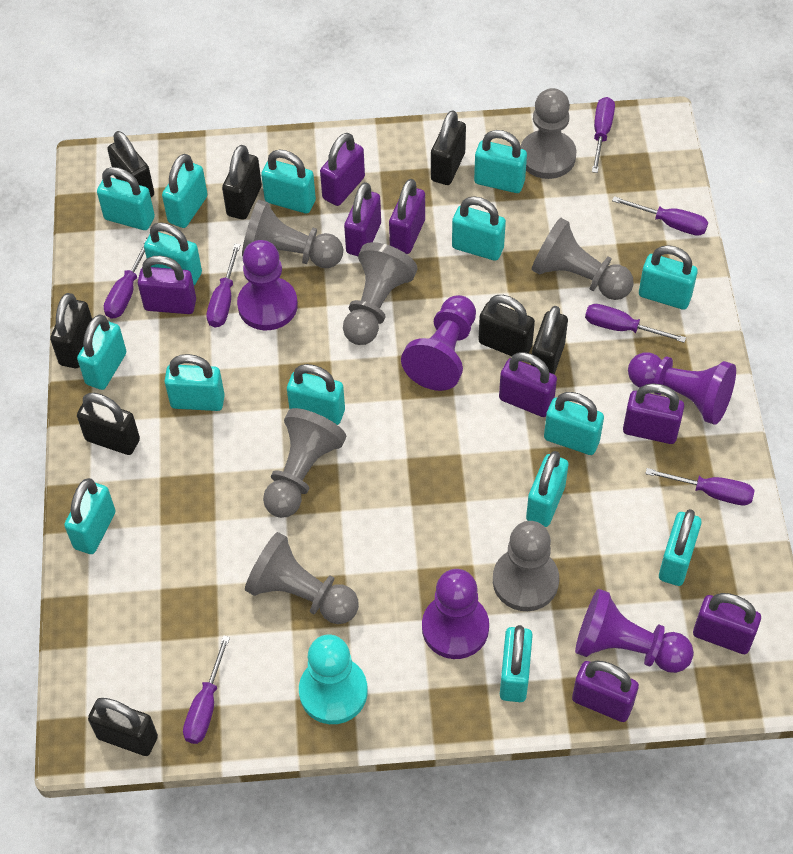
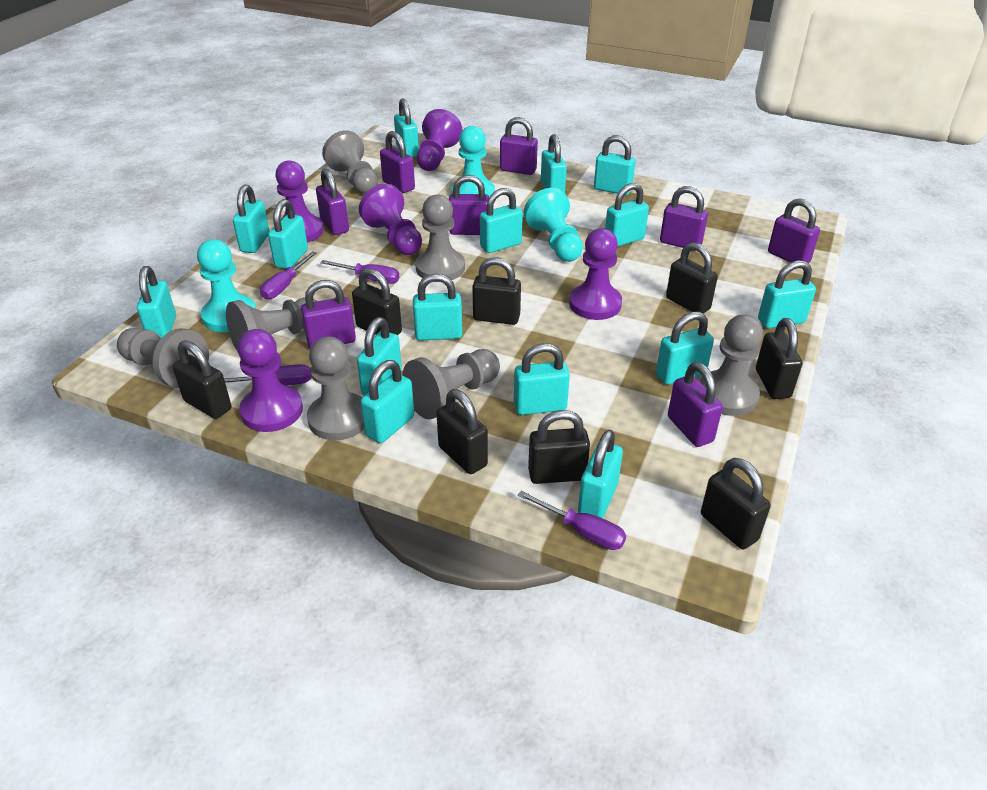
purple screwdriver: [104,237,148,319] [183,635,230,744] [206,243,240,328] [585,304,686,343] [592,97,615,173] [612,196,708,236] [645,468,755,505] = 7 -> [224,364,312,385] [260,251,317,300] [320,260,399,284] [518,490,626,550] = 4
turquoise pawn: [299,635,368,724] = 1 -> [197,239,256,332] [451,126,495,197] [523,188,583,262] = 3

